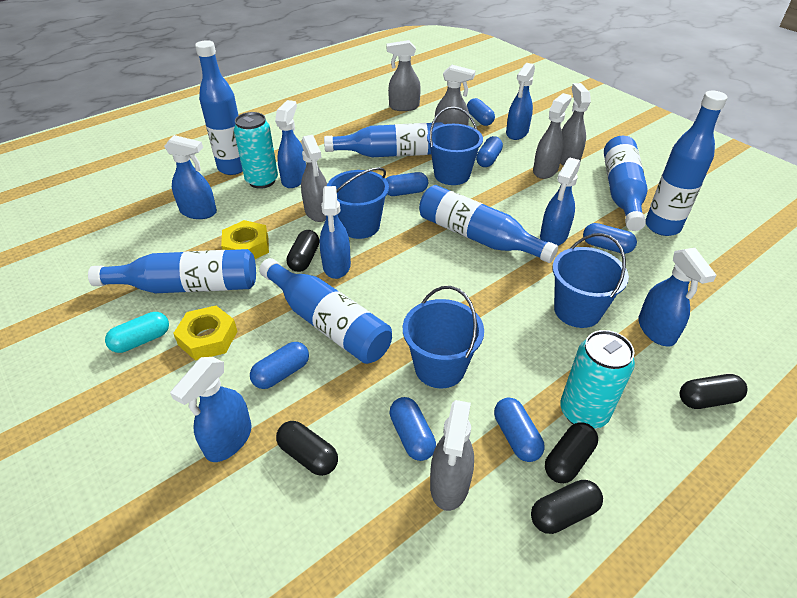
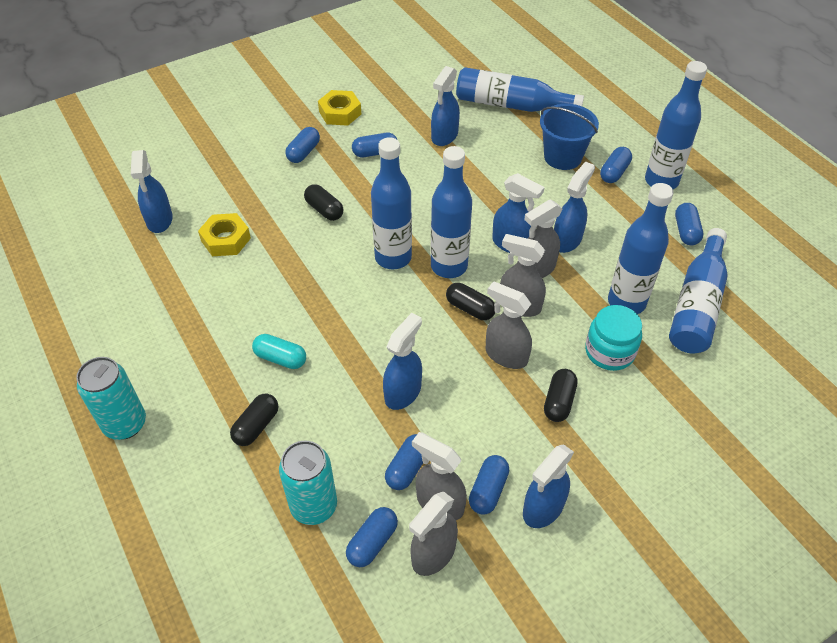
black capsule: [276,421,338,476] [286,230,320,272] [531,480,603,534] [545,422,598,483] [680,374,748,409] = 5 -> [230,394,278,446] [304,184,343,221] [446,283,495,320] [544,369,578,422] = 4
blue bottle: [88,249,256,293] [195,40,243,175] [259,258,392,364] [324,122,443,157] [419,185,558,263] [604,136,648,231] [646,91,728,236] = 7 -> [371,137,412,269] [431,146,472,278] [456,67,584,112] [608,183,674,314] [645,61,707,189] [669,228,728,353] = 6
blue bucket: [327,167,389,239] [403,286,484,388] [427,107,483,185] [552,233,629,328] = 4 -> [540,104,599,170] = 1
blue spray bottle: [164,135,217,219] [170,357,252,462] [275,100,306,188] [320,186,351,279] [506,63,535,140] [540,158,580,246] [638,248,717,347] = 7 -> [131,150,173,233] [383,313,422,410] [431,66,460,146] [492,173,544,253] [523,444,574,528] [554,161,595,253] = 6
grey spray bottle: [301,135,327,222] [386,40,421,111] [430,400,474,511] [435,65,475,126] [533,93,572,179] [560,83,591,166] = 6 -> [409,492,458,576] [412,432,467,520] [486,281,532,369] [500,234,546,317] [524,200,563,278] = 5
turquoise jar: none = 0 -> [585,305,642,371] = 1

